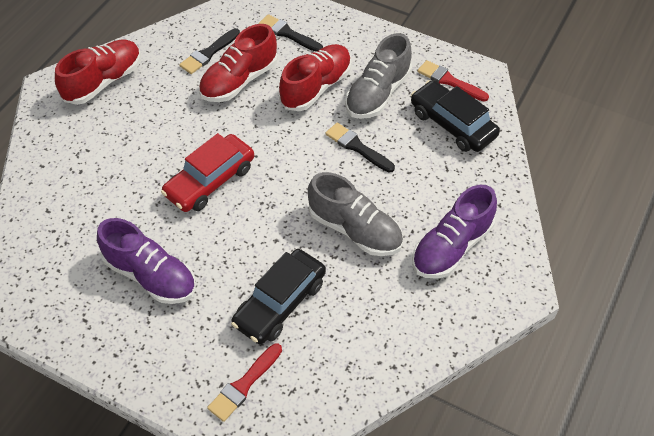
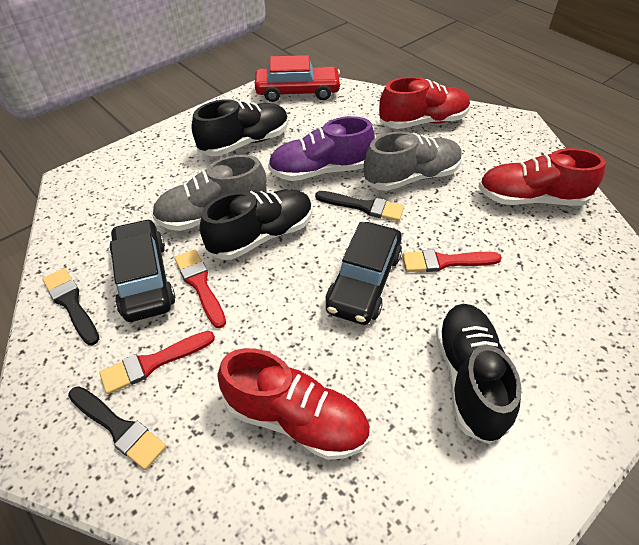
black shoe: none = 0 -> [192,99,289,156] [200,189,313,260] [436,304,521,444] = 3
purple shoe: [97,218,196,304] [412,185,497,279] = 2 -> [268,116,375,181] = 1
red brush: [207,343,282,422] [418,60,489,101] = 2 -> [99,331,215,394] [174,249,226,328] [402,250,502,272] = 3

